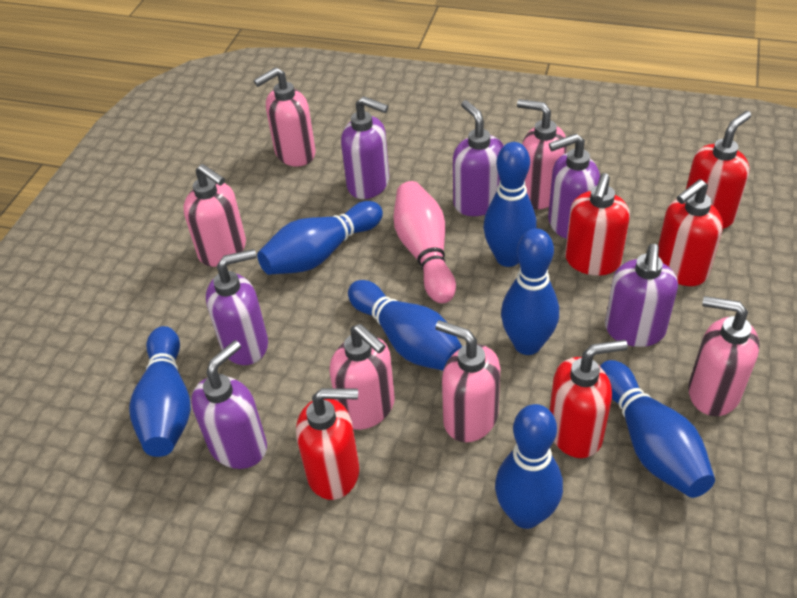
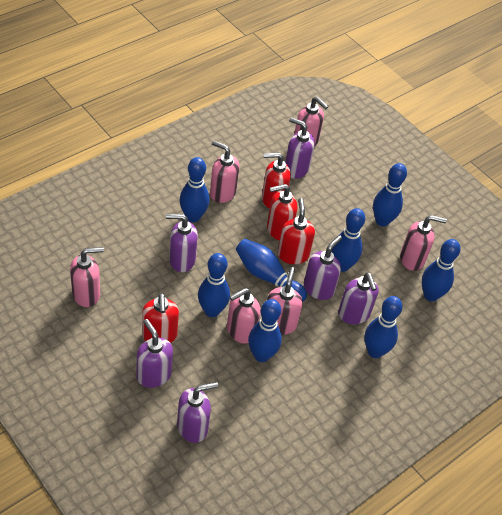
blue bowling pin: [129,326,191,457] [257,201,383,275] [348,280,463,371] [483,142,537,267] [495,404,563,529] [501,228,559,355] [600,360,715,498] = 7 -> [180,157,209,222] [198,253,230,317] [236,239,307,301] [248,299,282,362] [332,208,365,272] [364,296,403,358] [373,163,407,227] [422,239,460,301] = 8
pink bowling pin: [394,181,456,303] = 1 -> none = 0
red soap dispenser: [296,388,359,500] [550,340,628,458] [565,173,630,276] [658,179,723,286] [686,111,752,229] = 5 -> [142,293,179,343] [262,153,291,209] [267,184,297,240] [278,198,315,264] = 4

